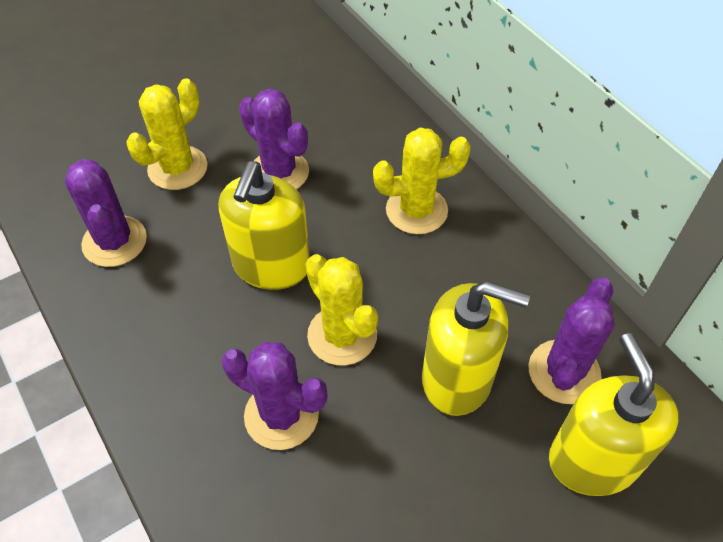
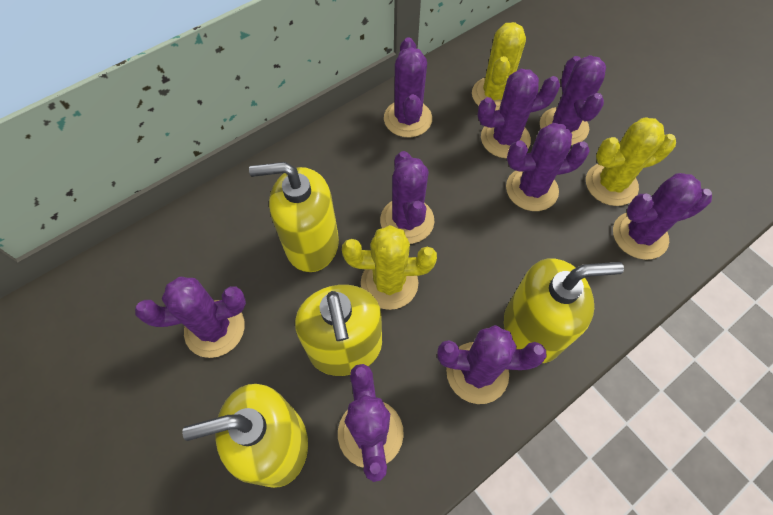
purple cactus: [65,159,147,267] [222,342,328,450] [239,88,309,189] [528,278,614,404] = 4 -> [135,276,246,358] [338,364,404,482] [380,151,434,244] [384,38,432,138] [437,325,547,404] [477,69,560,158] [506,123,590,211] [540,55,606,145] [613,173,712,260] = 9
yellow soap dispenser: [219,161,310,290] [422,281,530,416] [549,333,679,496] = 3 -> [182,384,308,488] [249,162,339,272] [295,285,382,376] [504,258,624,363] = 4

